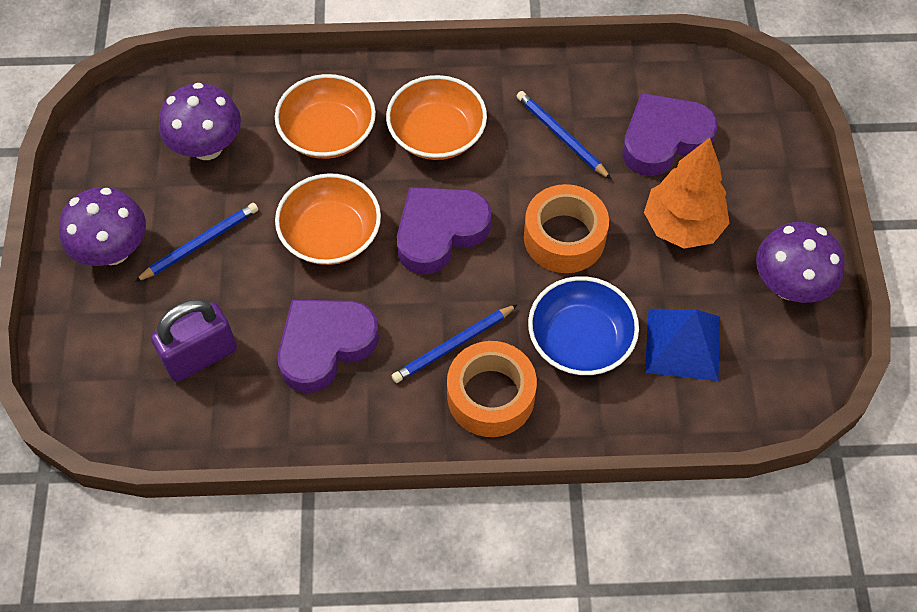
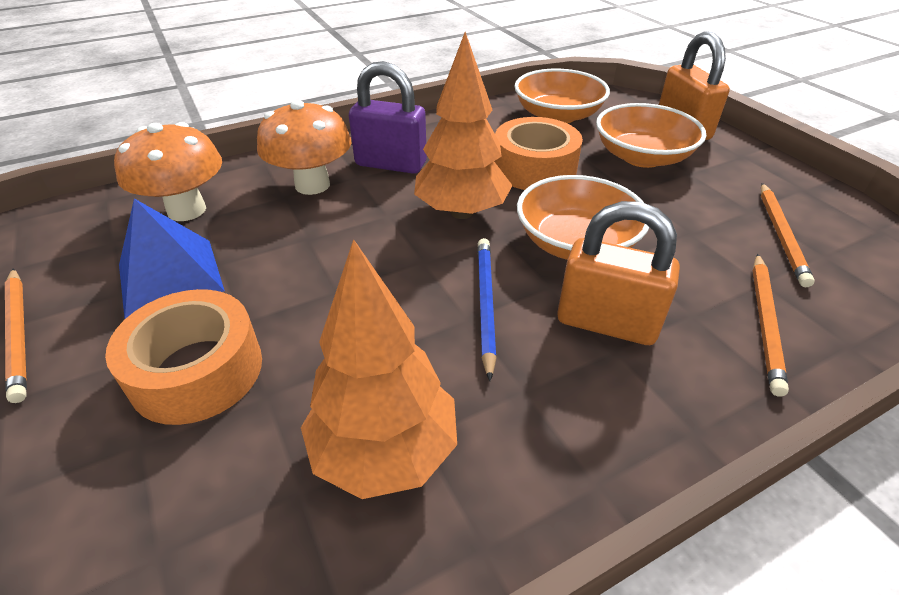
blue bowl: [528,276,639,375] = 1 -> none = 0
blue pencil: [135,203,258,282] [392,304,518,383] [517,91,611,179] = 3 -> [477,238,497,381] = 1
orange mushroom: none = 0 -> [114,122,222,221] [257,100,351,195] = 2
orange padlock: none = 0 -> [557,201,680,345] [659,31,730,140] = 2
orange pencil: none = 0 -> [5,268,27,403] [752,254,789,397] [761,183,815,287] = 3
orange tree: [644,138,730,248] = 1 -> [301,239,457,499] [414,32,513,219] = 2
purple heart: [278,300,379,393] [397,187,491,274] [622,93,718,176] = 3 -> none = 0
purple mushroom: [59,187,146,266] [159,83,241,160] [756,222,845,303] = 3 -> none = 0

